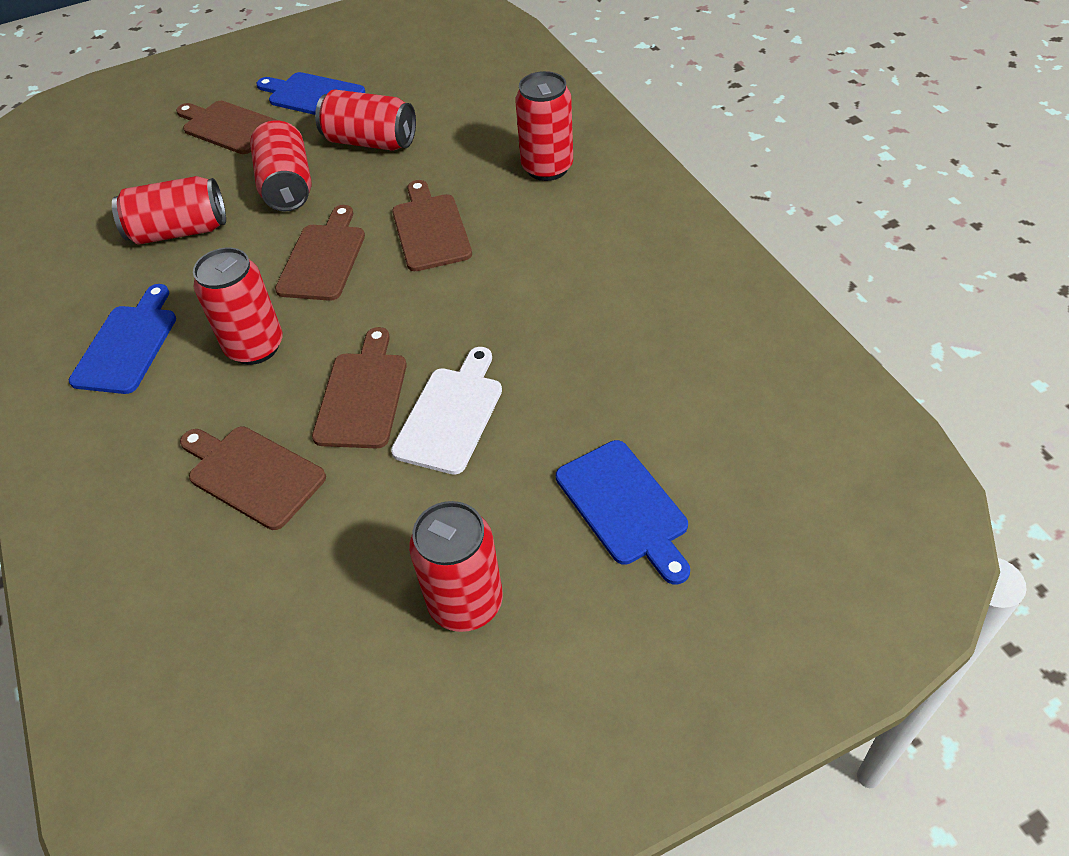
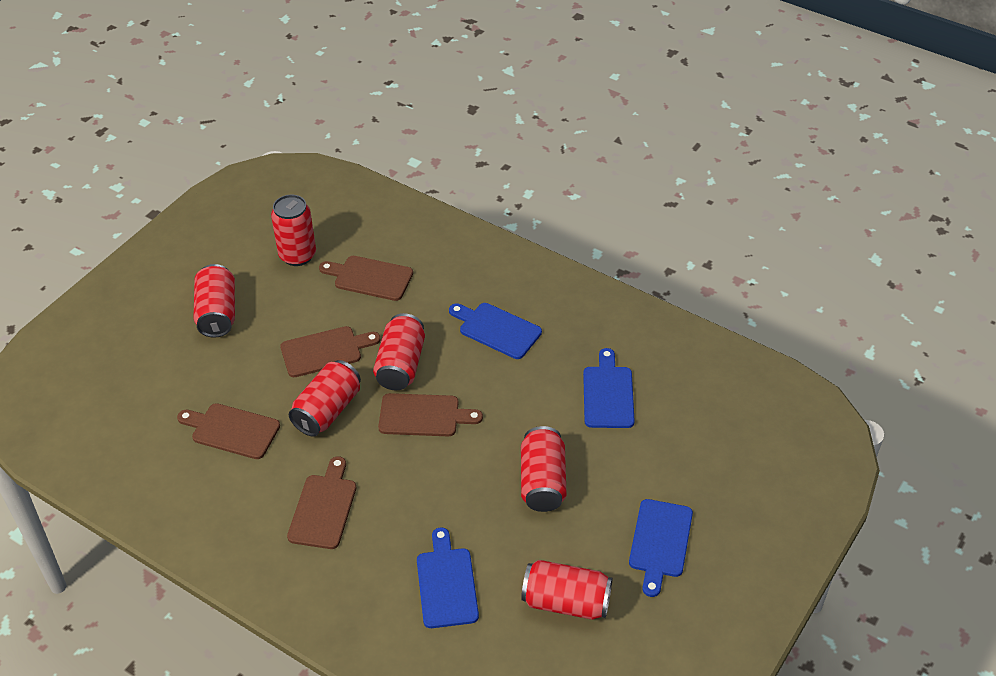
blue cutting board: [69,284,176,394] [257,72,365,115] [556,440,690,585] = 3 -> [417,528,479,628] [449,303,542,359] [583,348,635,428] [629,499,693,597] = 4
white cutting board: [391,347,502,475] = 1 -> none = 0

